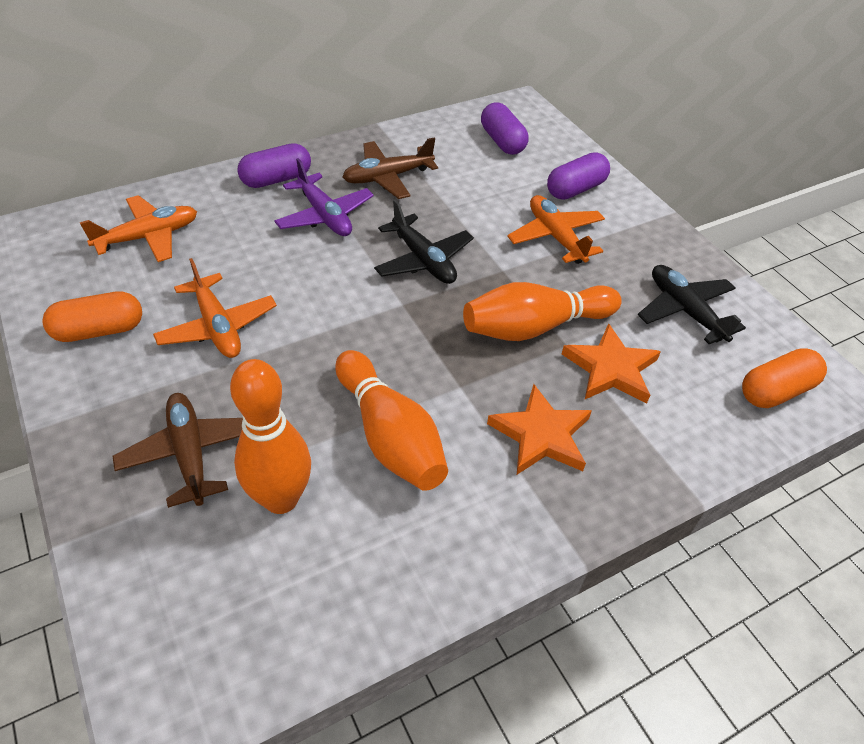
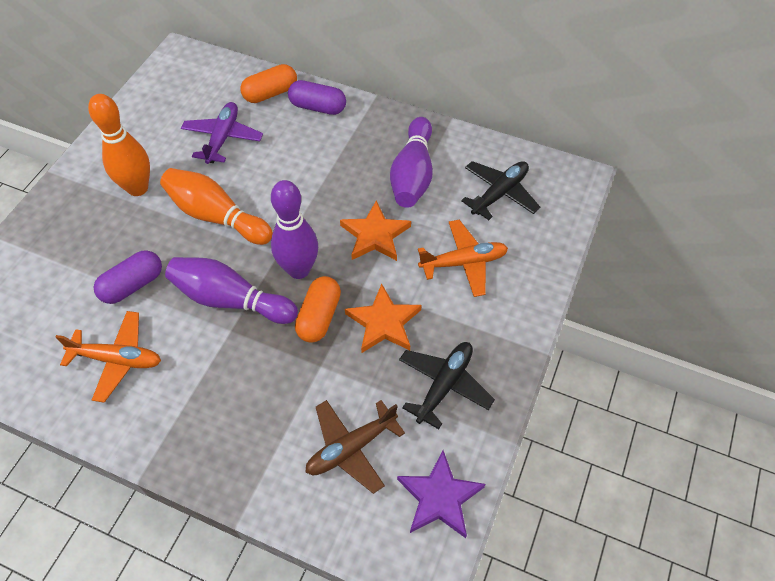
brown plane: [112,393,243,508] [343,138,438,199] = 2 -> [305,400,405,494] = 1
orange bowling pin: [230,359,311,514] [335,350,448,491] [463,282,622,341] = 3 -> [88,94,150,196] [160,168,273,245] = 2
orange plane: [80,195,197,262] [153,258,277,358] [507,195,605,264] = 3 -> [56,311,161,403] [418,220,508,297] = 2
purple bowling pin: none = 0 -> [165,257,298,324] [271,180,318,279] [390,117,433,208] = 3
purple capsule: [237,143,311,188] [481,103,528,155] [547,152,610,200] = 3 -> [94,250,162,304] [288,80,346,115] = 2
purple star: none = 0 -> [397,450,485,538] = 1

